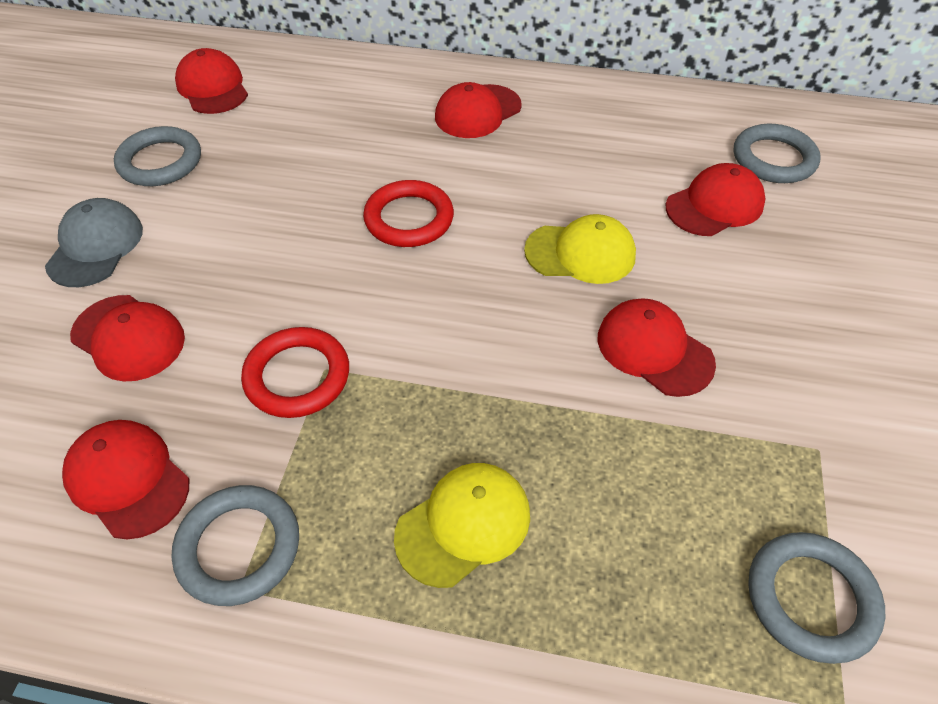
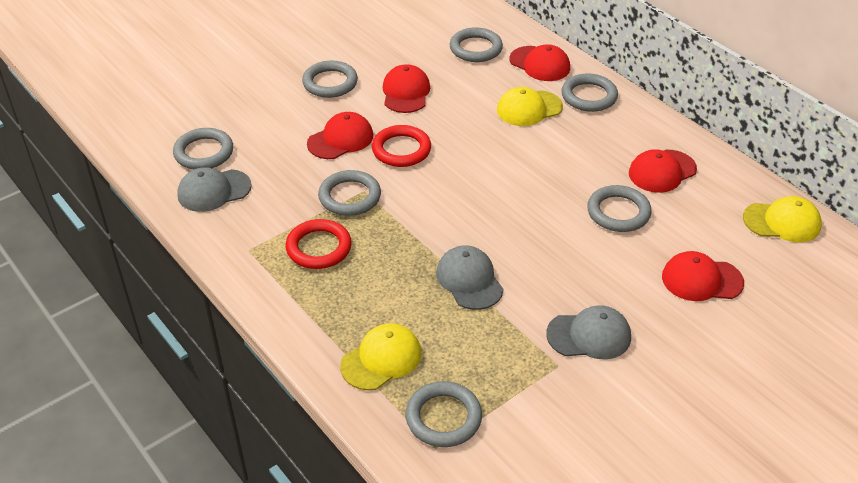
grey cap: [45,198,143,287] = 1 -> [177,167,252,212] [436,245,504,310] [546,305,631,360] = 3
grey ring: [114,126,201,186] [171,485,299,606] [734,124,820,183] [748,532,885,664] = 4 -> [173,128,233,169] [302,61,358,98] [318,170,381,216] [405,381,482,447] [450,27,503,62] [562,73,618,112] [587,185,652,232] = 7
red cap: [62,420,189,539] [70,295,185,381] [175,48,248,114] [435,82,522,138] [597,298,716,397] [666,163,765,236] = 6 -> [307,112,373,159] [383,64,430,113] [509,44,570,81] [629,149,697,193] [662,251,744,301] = 5
yellow cap: [394,463,530,588] [524,214,636,284] = 2 -> [340,323,421,390] [497,87,563,126] [743,196,822,242] = 3

